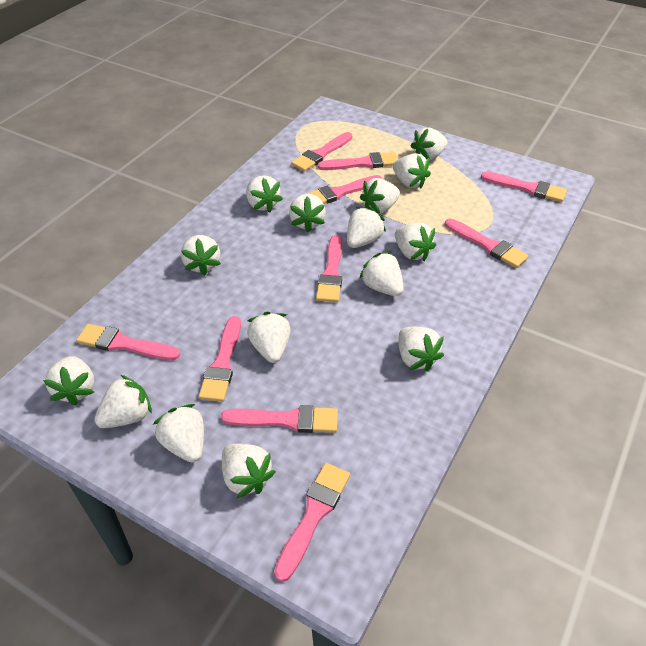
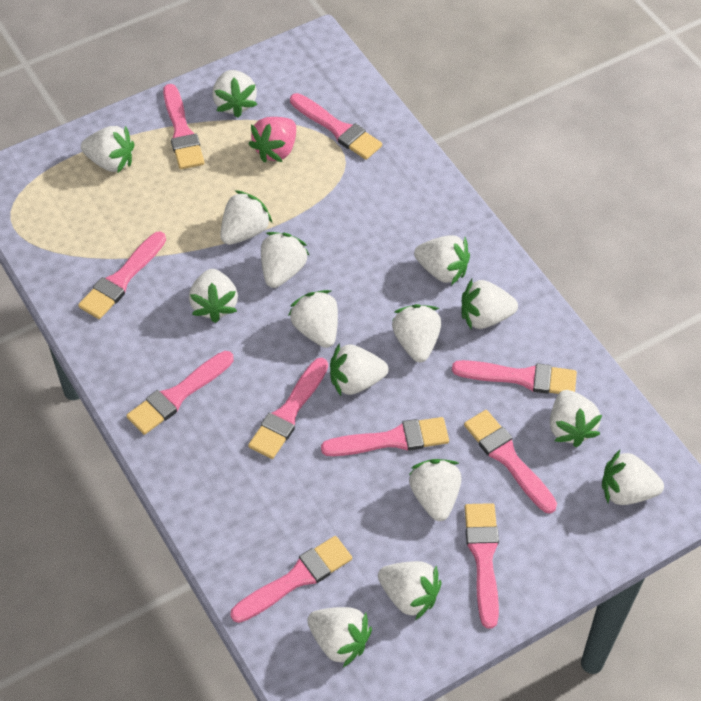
pink strawberry: none = 0 -> [248,117,296,162] = 1

